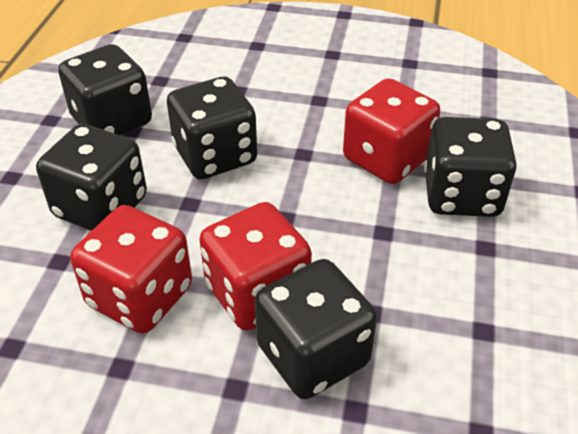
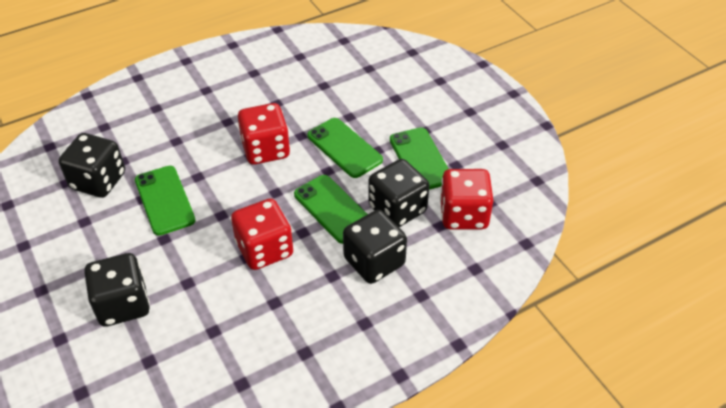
black dice: [36,124,147,231] [58,44,152,135] [167,77,257,179] [255,259,377,399] [424,117,517,217] = 5 -> [59,133,125,198] [84,253,150,327] [343,210,407,284] [368,159,429,227] = 4
green phone: none = 0 -> [135,166,196,235] [294,175,368,244] [307,118,383,178] [390,127,448,190] = 4

